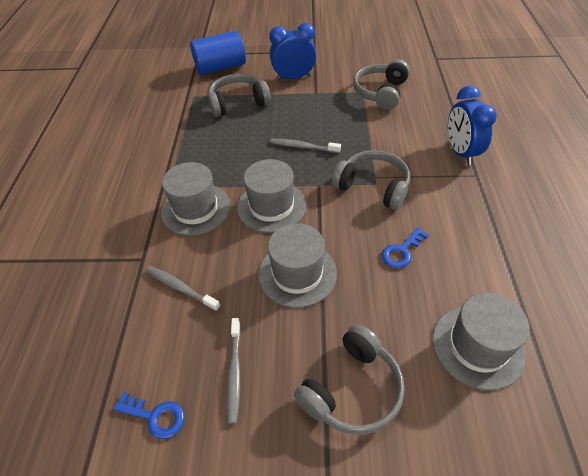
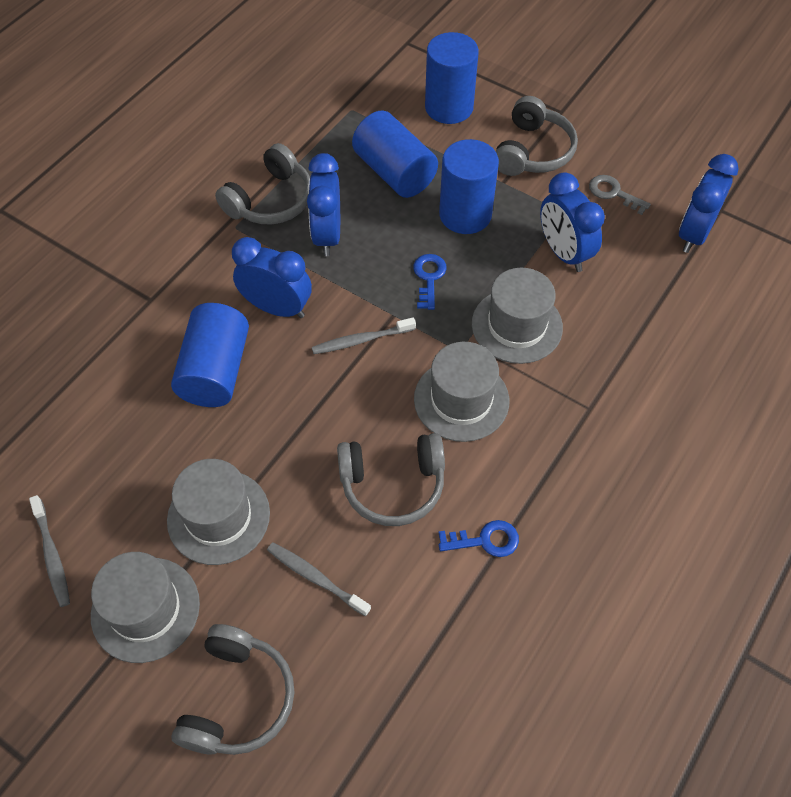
blue clock: [269,23,316,81] [448,86,497,165] = 2 -> [232,237,312,318] [307,153,340,256] [540,172,605,272] [679,154,739,253] = 4
blue cylinder: [190,30,246,75] = 1 -> [171,303,249,407] [352,110,438,198] [425,32,479,124] [439,139,499,234] = 4
grey key: none = 0 -> [589,175,651,215] = 1

